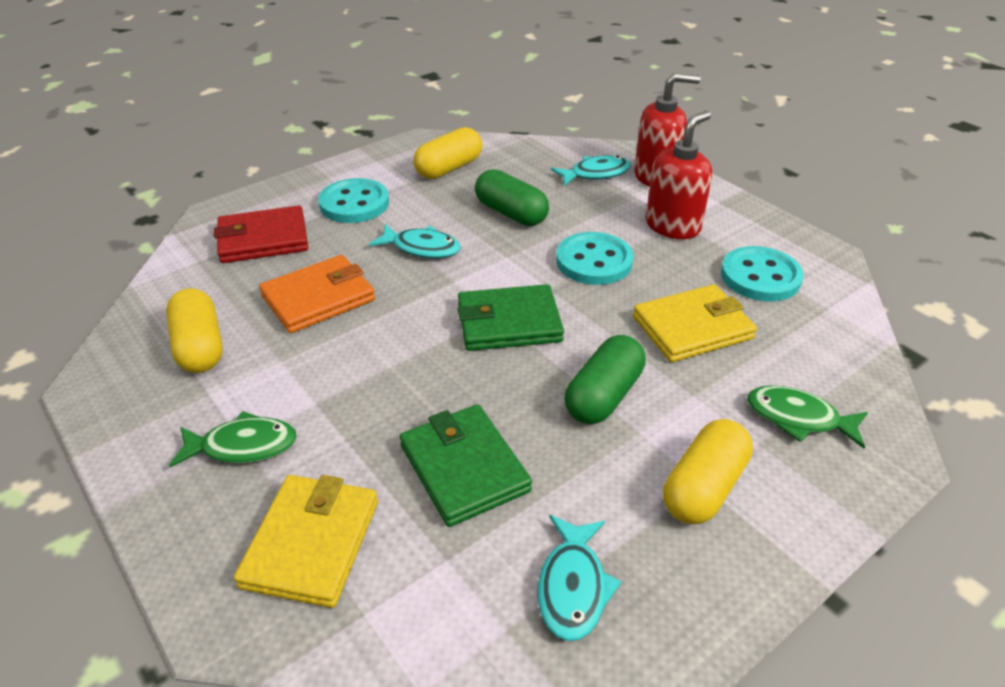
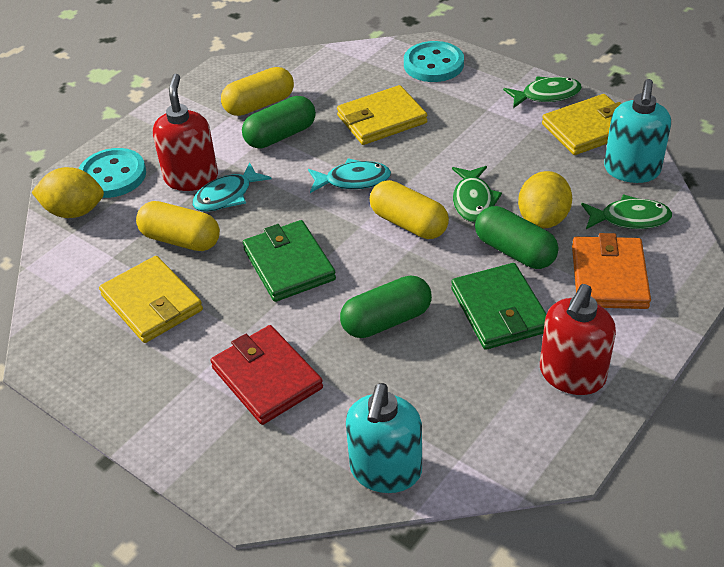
green capsule: [475,169,549,226] [565,335,646,424] = 2 -> [242,96,316,148] [340,275,432,338] [475,206,558,269] = 3
green fish: [169,411,297,467] [747,385,868,448] = 2 -> [452,166,502,222] [503,76,582,108] [581,194,672,229] = 3
turquoise button: [318,178,389,223] [556,232,634,285] [721,246,804,302] = 3 -> [78,148,146,198] [404,41,464,82] = 2
turquoise fish: [369,224,461,258] [538,515,622,641] [551,155,631,186] = 3 -> [192,162,271,212] [308,158,391,193] = 2
turquoise soap dispenser: none = 0 -> [346,383,422,493] [604,79,671,183] = 2
yellow lemon: none = 0 -> [31,167,104,218] [518,171,572,229] = 2
yellow wallet: [234,475,378,608] [633,284,757,362] = 2 -> [99,256,203,343] [337,85,427,145] [542,94,621,155] = 3

